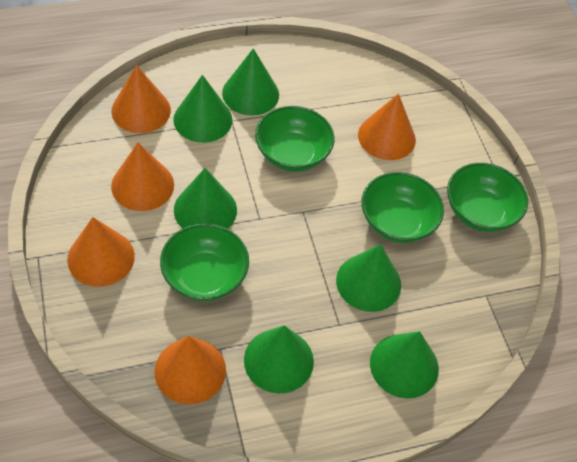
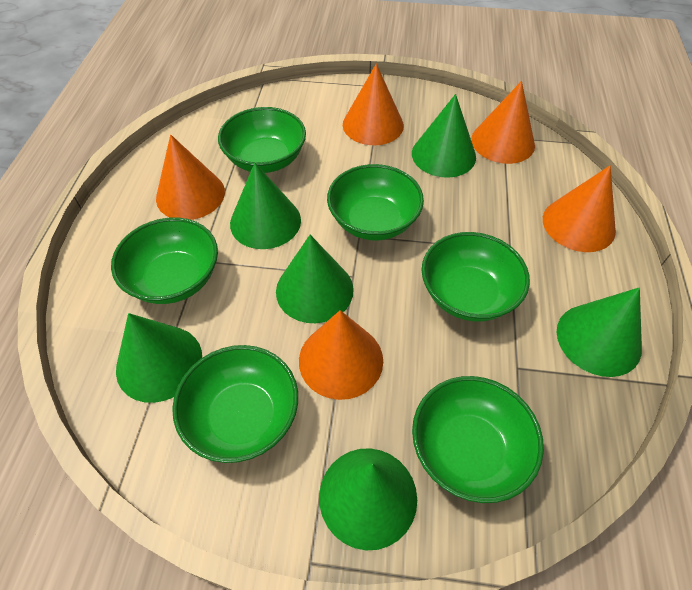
green bowl: [160,223,249,301] [255,106,335,172] [361,172,444,243] [447,163,528,232] = 4 -> [111,218,218,304] [172,345,298,463] [218,107,306,173] [327,164,424,240] [412,376,544,503] [422,232,530,322] = 6

